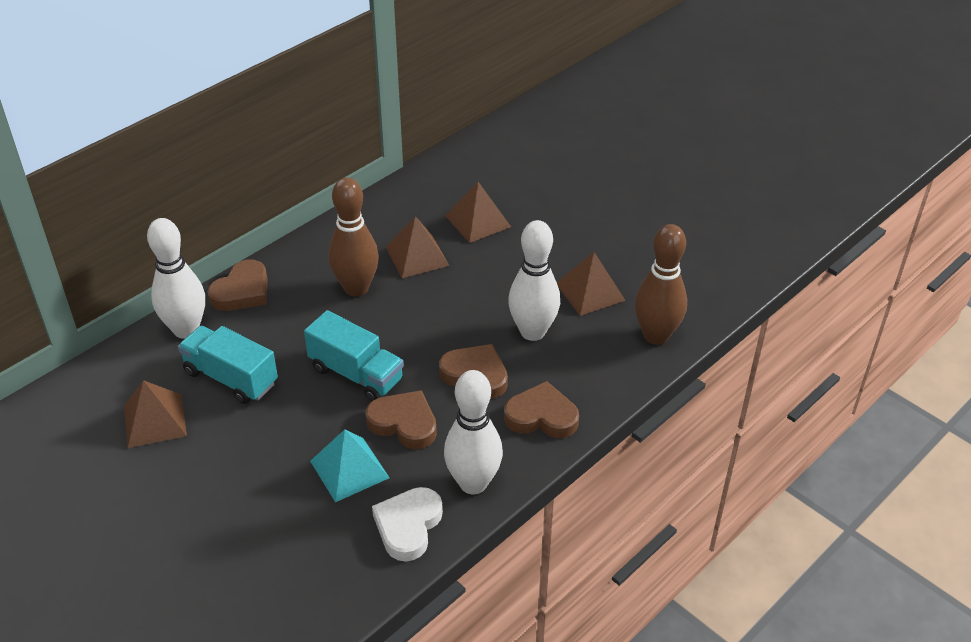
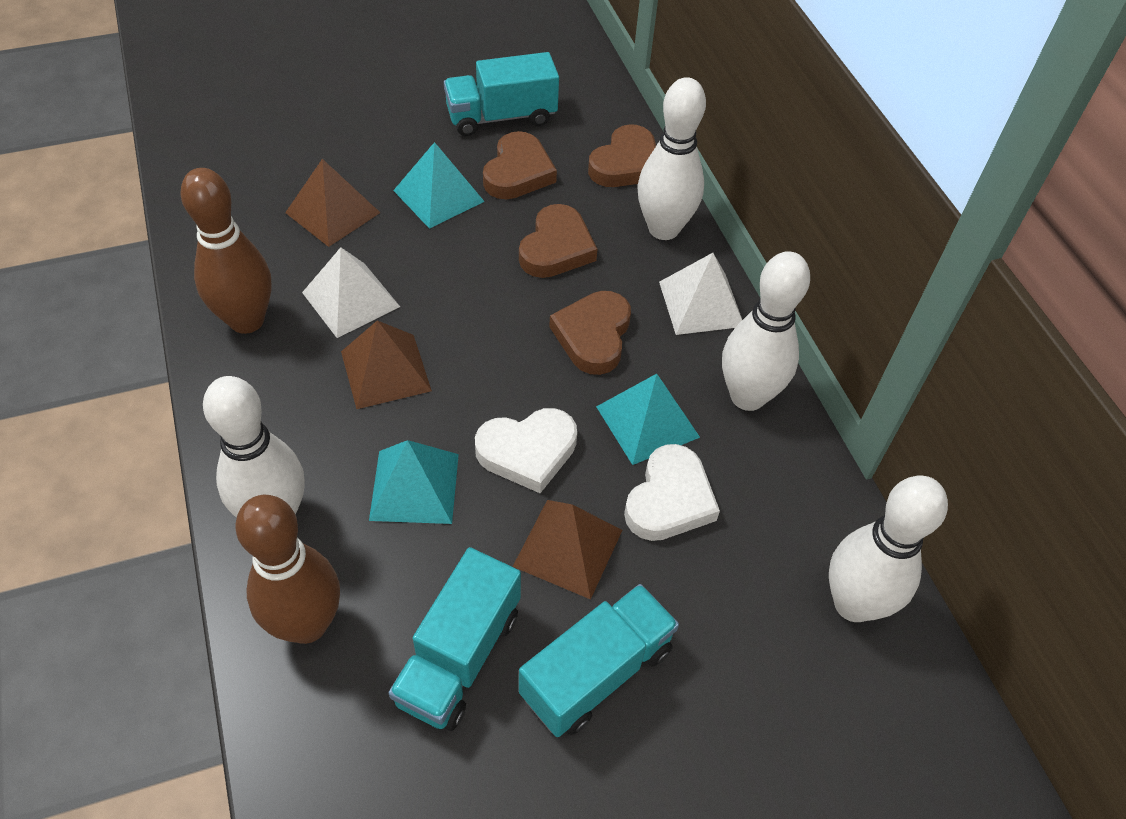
brown pyramid: [124,380,187,448] [386,216,449,278] [445,182,511,243] [557,252,626,316] = 4 -> [285,159,380,247] [341,320,432,409] [513,500,622,599] = 3
turquoise pyramid: [310,429,389,502] = 1 -> [369,440,459,524] [393,142,485,229] [596,374,700,465] = 3
turquoise truck: [178,326,278,404] [304,310,404,401] = 2 -> [389,547,521,731] [444,52,559,136] [519,584,679,737] = 3
white bowling pin: [147,218,205,339] [444,370,503,494] [508,220,560,341] = 3 -> [203,376,304,518] [638,77,706,240] [722,251,810,411] [829,476,948,622] = 4
white heart: [372,487,443,562] = 1 -> [475,408,577,493] [624,444,720,541] = 2
white pyramid: none = 0 -> [302,247,400,338] [659,253,742,335] = 2

